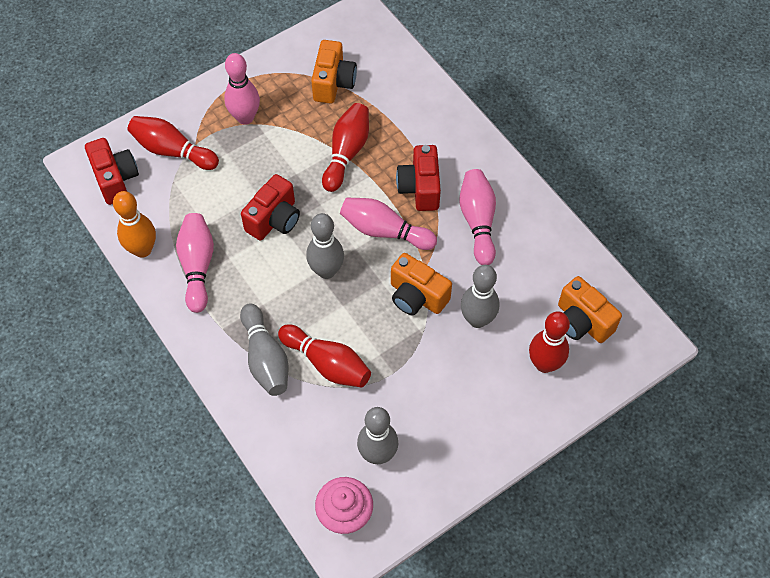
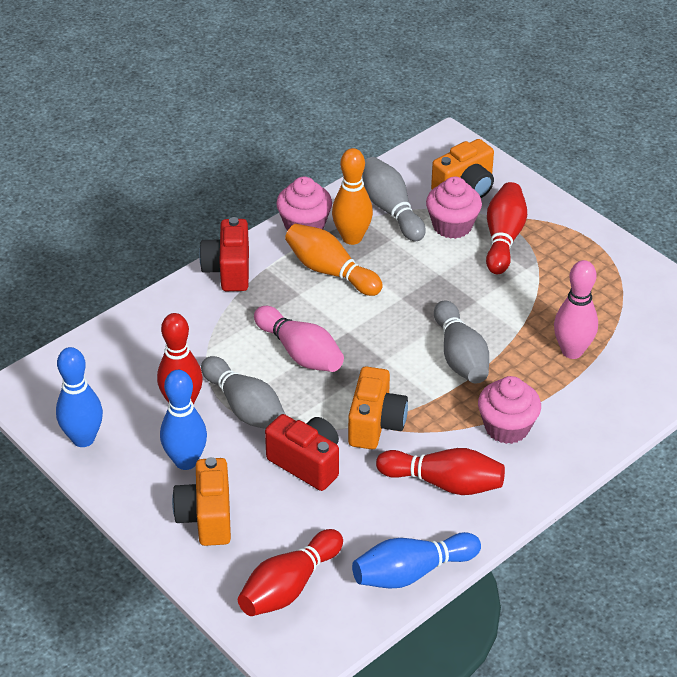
blue bowling pin: none = 0 -> [56,347,103,447] [160,370,207,470] [352,532,481,589] = 3
grey bowling pin: [240,303,289,396] [306,213,344,279] [357,407,399,464] [461,265,499,328] = 4 -> [201,356,286,429] [362,157,426,241] [434,301,489,383] = 3
orange bowling pin: [113,191,156,258] = 1 -> [285,224,383,296] [332,148,373,245] = 2
pink bowling pin: [176,213,214,313] [224,53,260,125] [340,197,437,250] [459,169,496,265] = 4 -> [254,306,344,372] [554,260,598,359] = 2
pink cupcake: [315,477,373,534] = 1 -> [276,177,332,231] [426,177,482,239] [478,376,541,444] = 3
red camera: [85,138,139,205] [241,174,300,240] [396,145,441,211] = 3 -> [199,217,249,291] [265,414,339,491] = 2

